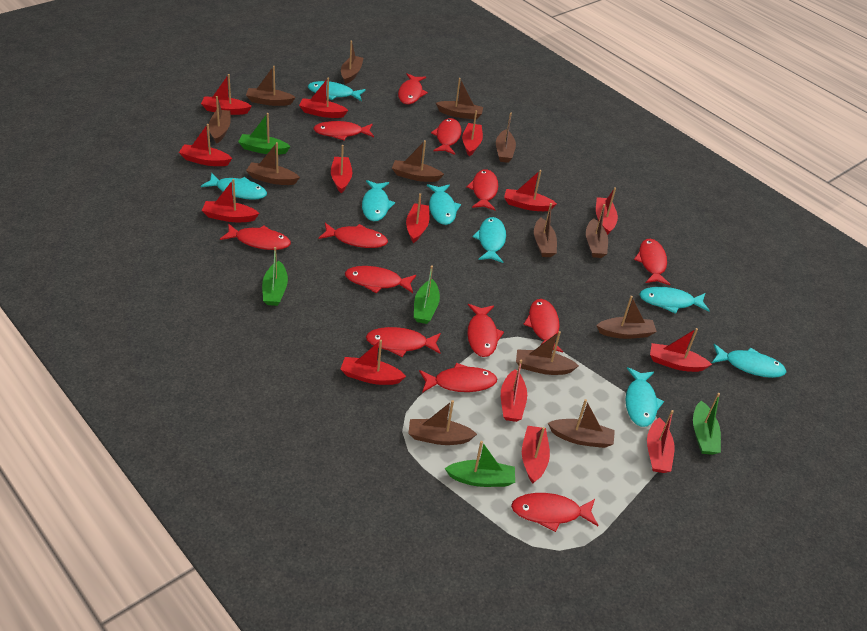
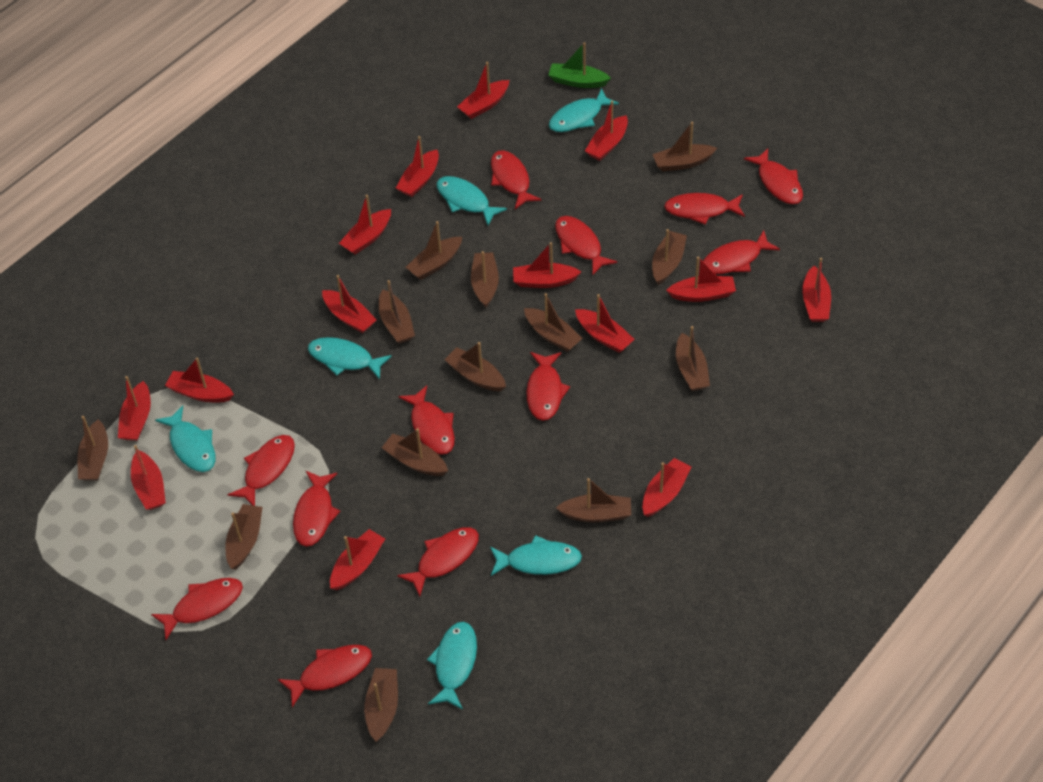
green boat: [238,113,291,155] [262,247,288,306] [414,266,440,324] [445,441,515,487] [693,393,721,455] = 5 -> [548,42,611,88] = 1
red fish: [220,223,291,250] [313,121,374,140] [319,223,388,248] [345,266,416,293] [366,327,441,357] [398,73,428,104] [419,363,497,393] [431,118,462,155] [466,169,498,210] [467,304,504,357] [511,493,599,532] [523,299,563,353] [634,239,670,285] = 13 -> [151,578,243,640] [228,435,295,506] [278,645,372,708] [293,471,341,547] [397,527,479,596] [398,385,455,455] [491,150,542,209] [526,352,570,421] [555,216,617,276] [664,193,745,225] [703,230,780,274] [744,149,803,204] = 12
turquoise fish: [201,173,267,200] [308,81,366,101] [362,180,395,221] [427,184,461,225] [472,217,506,263] [625,367,664,427] [639,287,710,314] [712,344,787,378] = 8 -> [155,405,216,472] [308,337,392,380] [427,622,477,710] [436,176,507,225] [490,535,582,576] [549,88,619,132] = 6

